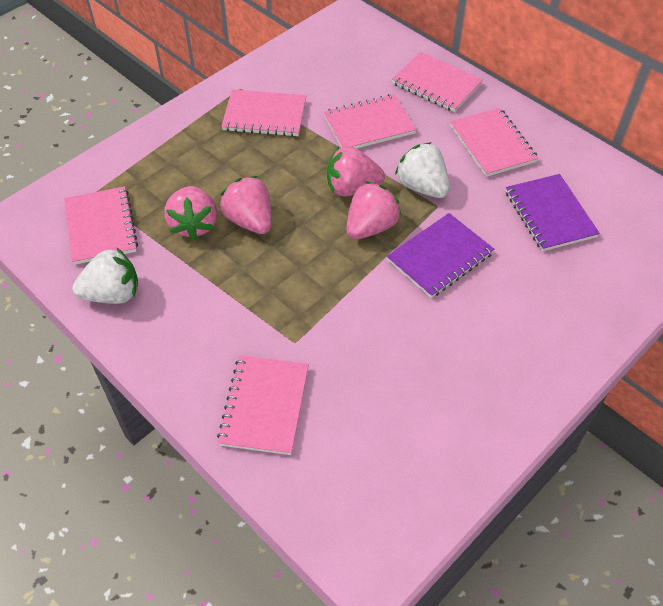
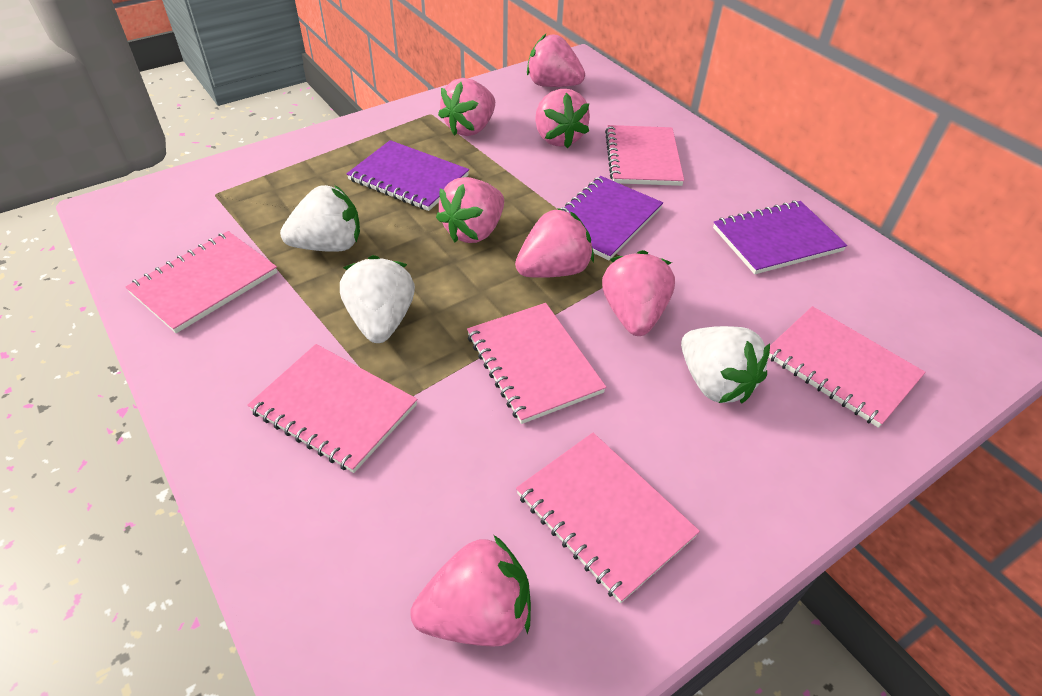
pink strawberry: [164,186,217,240] [220,176,272,234] [327,146,385,197] [346,181,402,239] = 4 -> [410,535,531,647] [436,177,504,243] [438,78,495,136] [515,208,594,278] [527,34,585,87] [535,89,590,149] [602,250,675,336] = 7
purple notebook: [387,213,494,298] [506,174,600,251] = 2 -> [346,140,469,211] [560,176,663,260] [713,201,847,274] = 3
white strawberry: [72,247,138,304] [395,142,450,198] = 2 -> [280,185,360,252] [340,255,415,343] [681,326,770,403] = 3

